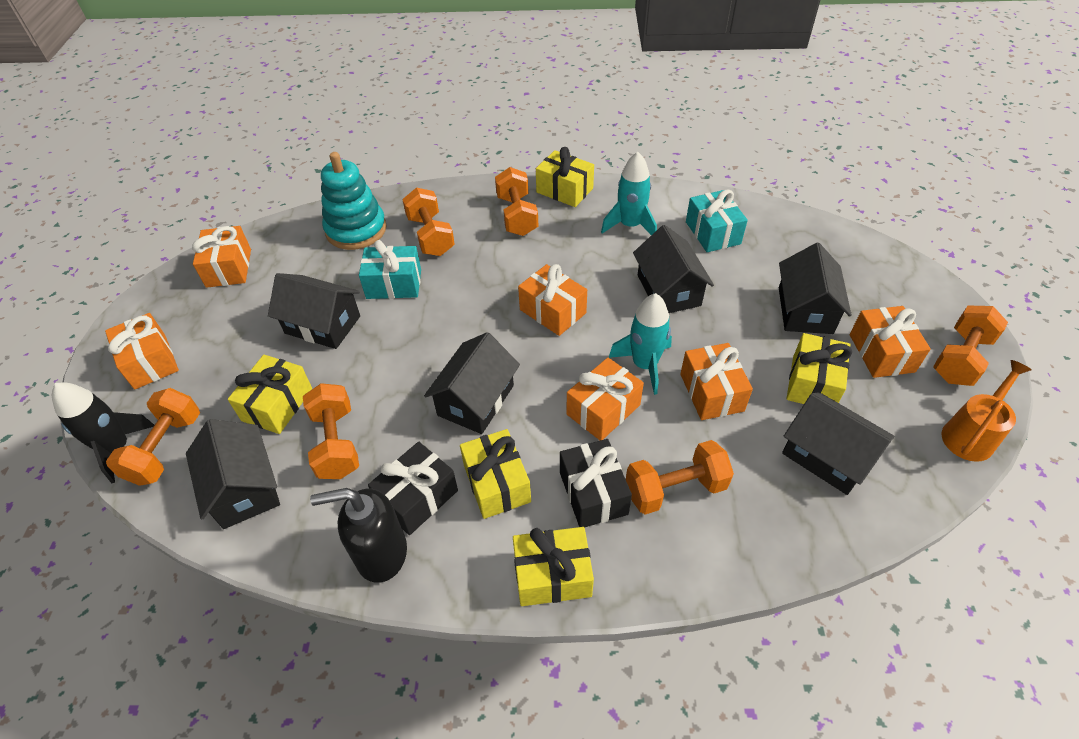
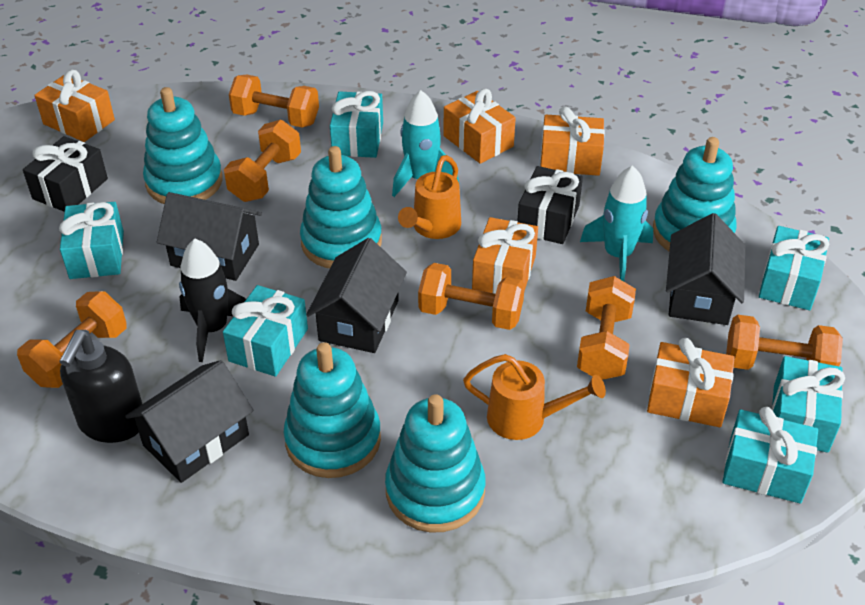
black house: [186,419,280,529] [268,273,360,349] [424,332,520,434] [633,225,714,313] [779,243,852,334] [782,392,895,495] = 6 -> [125,360,254,483] [157,192,262,281] [306,238,407,353] [666,213,745,325] = 4
orange gift: [105,313,179,389] [192,226,251,288] [518,264,587,336] [566,358,644,440] [680,343,753,420] [850,306,931,378] = 6 -> [34,70,115,142] [443,89,516,164] [472,217,538,294] [540,107,605,176] [647,338,735,427] = 5
orange watering can: [942,360,1031,462] = 1 -> [398,155,461,239] [463,354,606,440] = 2
turquoise gift: [359,240,421,299] [686,189,748,252] = 2 -> [59,202,124,279] [223,285,308,377] [330,91,383,158] [722,407,818,503] [759,226,830,310] [771,356,845,453] = 6
turquoise stacking toy: [321,152,387,250] = 1 -> [143,87,223,204] [284,342,381,478] [300,146,382,268] [385,394,486,533] [653,137,736,251] = 5
yellow gift: [228,355,312,434] [460,429,531,519] [513,527,594,606] [536,147,594,207] [787,333,852,404] = 5 -> none = 0

